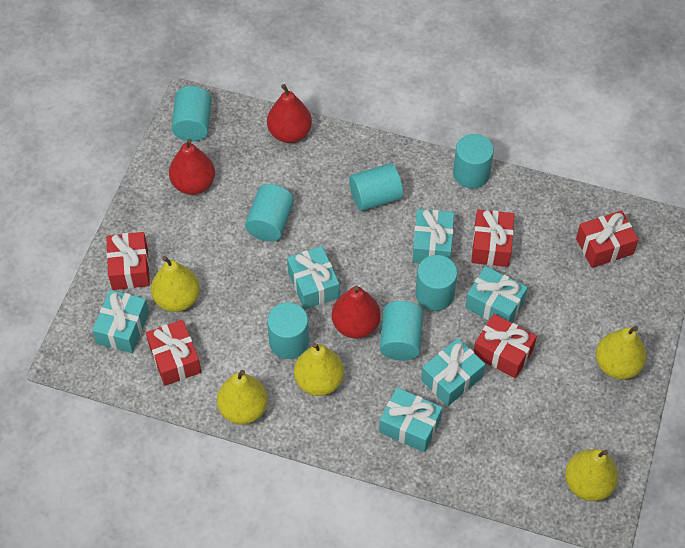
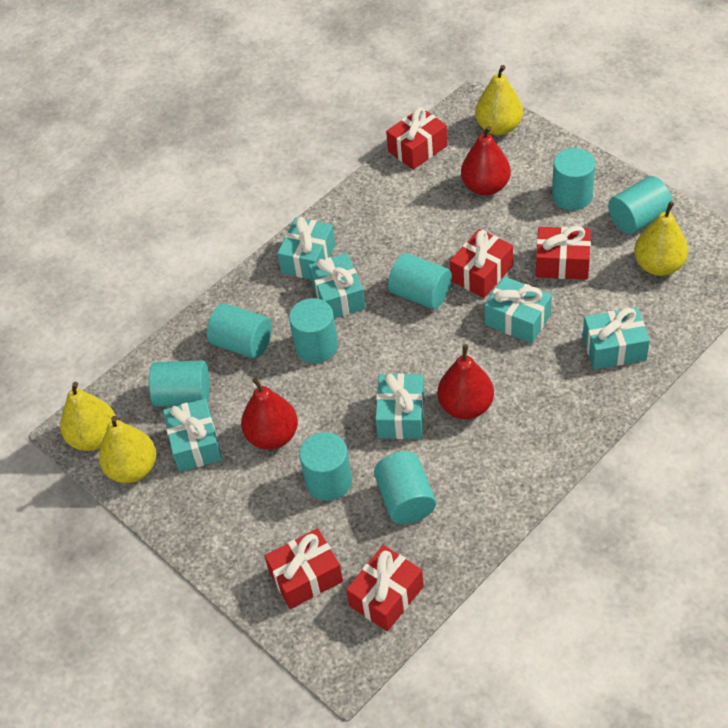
turquoise cylinder: [171,86,212,141] [245,184,294,242] [267,303,309,359] [349,163,403,211] [380,301,423,360] [415,255,457,311] [453,134,494,189] = 7 -> [149,360,210,407] [207,303,272,359] [289,298,338,363] [299,432,352,501] [374,451,436,524] [388,253,452,309] [552,148,595,210] [608,176,673,234] = 8
yellow pear: [151,256,200,312] [217,370,268,424] [294,343,344,396] [565,449,618,501] [596,326,646,379] = 5 -> [60,382,116,451] [99,416,156,483] [475,65,523,135] [634,201,688,276] = 4

